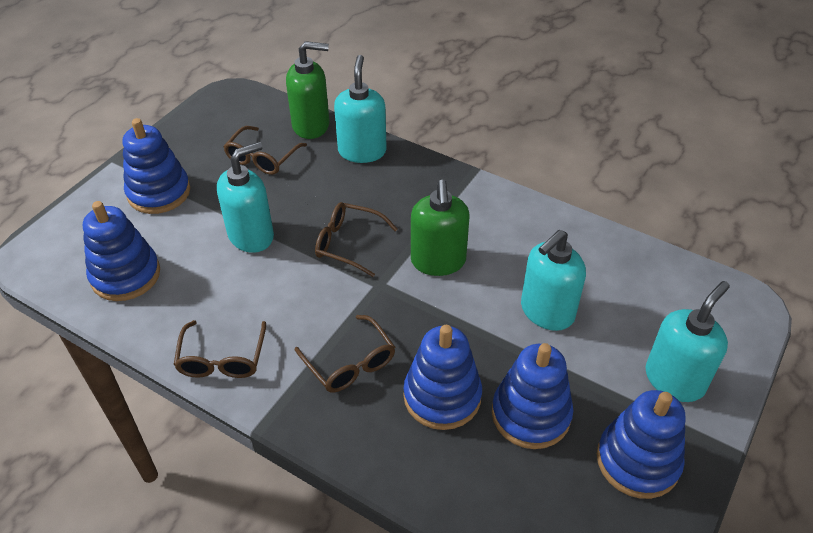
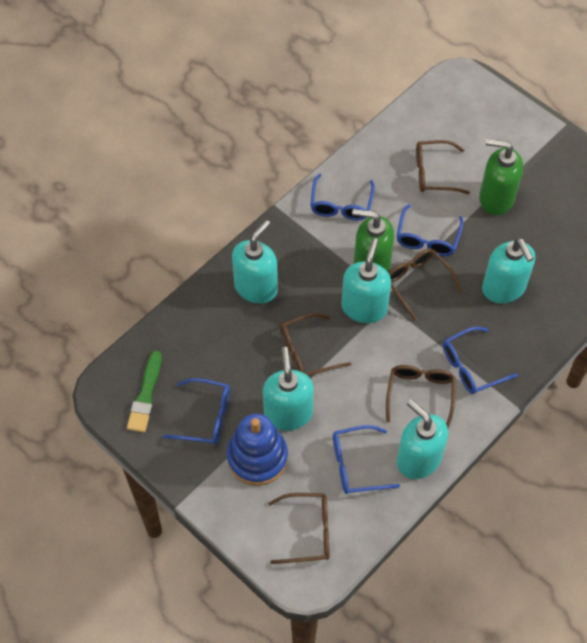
blue glasses: none = 0 -> [163,378,230,445] [310,174,375,221] [333,425,400,494] [396,204,464,256] [443,327,518,394] = 5
blue stacking toy: [83,201,160,301] [123,118,190,214] [404,325,482,430] [492,343,573,449] [597,390,686,499] = 5 -> [227,413,288,486] = 1
brown glasses: [173,320,266,378] [223,126,307,175] [295,315,395,392] [315,202,398,277] = 4 -> [269,493,329,564] [280,313,351,376] [386,365,456,428] [389,249,461,321] [416,140,470,194] = 5
green brush: none = 0 -> [127,351,162,433] = 1
turquoise soap dispenser: [217,142,274,253] [334,55,387,163] [521,230,586,331] [646,281,730,402] = 4 -> [232,220,278,304] [263,347,314,431] [341,238,391,323] [397,399,448,479] [482,238,535,303] = 5

